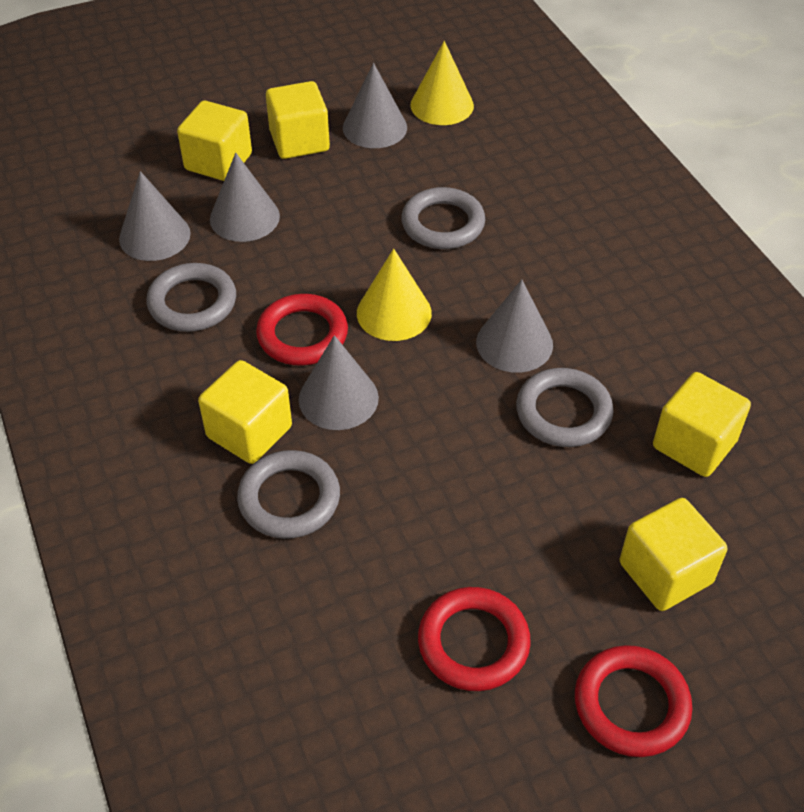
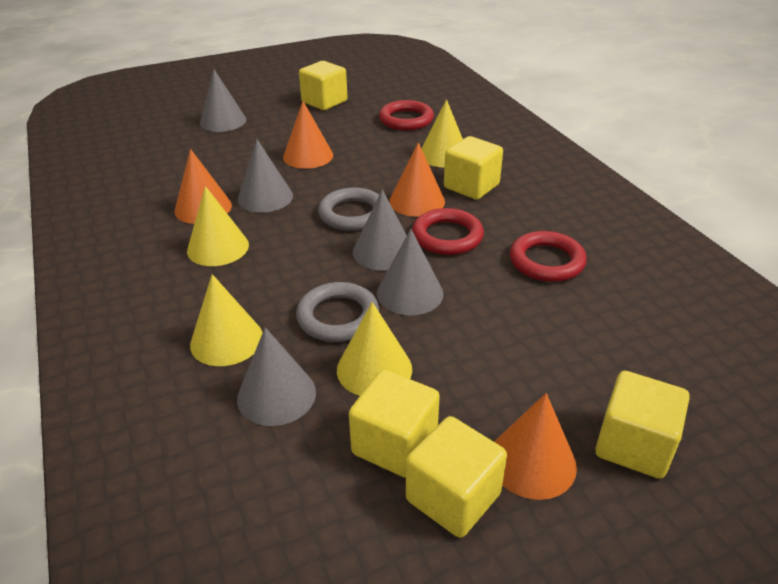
grey ring: [146,263,236,332] [237,450,340,539] [401,187,485,249] [516,368,614,447] = 4 -> [296,282,379,342] [318,187,379,231] = 2
orange cone: none = 0 -> [174,149,232,224] [283,101,333,169] [389,142,445,217] [494,393,577,500] = 4
yellow cone: [357,249,432,341] [410,41,474,125] = 2 -> [187,186,249,266] [190,274,262,366] [337,302,412,396] [421,99,463,168] = 4

